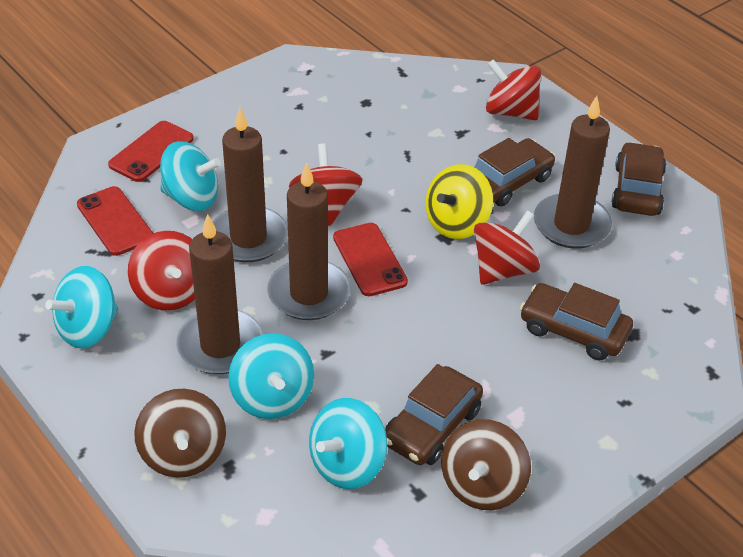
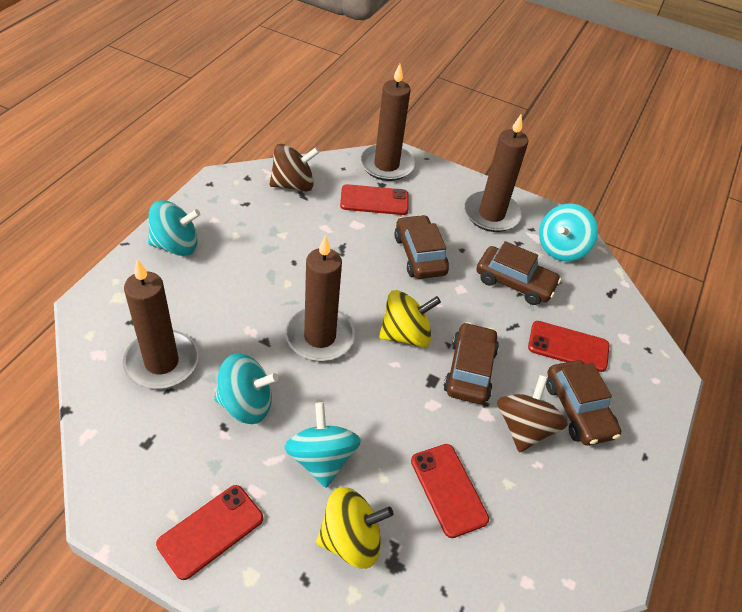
red phone: [77,186,153,256] [108,121,194,182] [333,223,408,296] = 3 -> [156,485,263,580] [340,184,408,215] [411,444,489,538] [528,321,609,372] = 4
red spinning top: [128,231,195,311] [289,144,362,226] [474,211,540,285] [486,59,541,120] = 4 -> none = 0
yellow spinning top: [426,164,493,239] = 1 -> [316,487,393,569] [379,290,441,347] = 2

